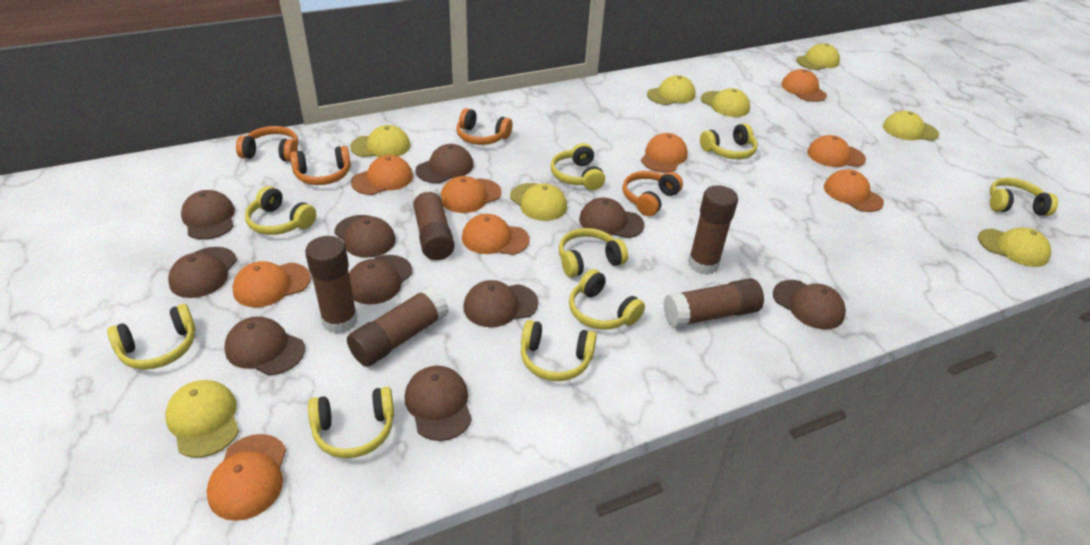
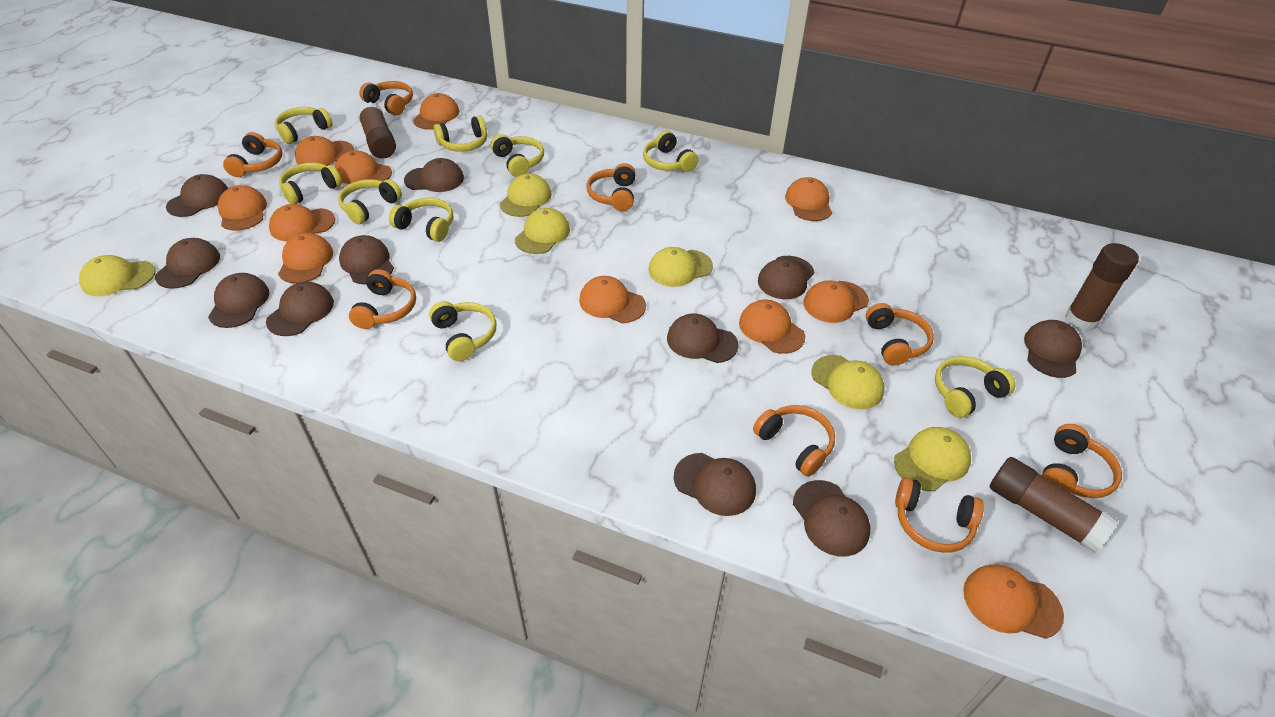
brown cap: [168,247,237,298] [181,190,235,240] [224,316,305,375] [334,215,396,258] [349,255,413,305] [405,366,472,441] [416,144,473,183] [463,280,539,327] [579,198,645,238] [773,280,846,330] = 10 -> [155,238,220,289] [166,174,228,217] [208,273,269,328] [266,282,334,336] [339,235,394,285] [404,158,464,192] [667,314,739,363] [674,453,756,516] [758,256,814,299] [793,480,870,556] [1024,320,1082,378] = 11
brown glue stick: [305,236,358,334] [347,286,449,367] [412,185,455,260] [663,278,764,328] [688,185,738,275] = 5 -> [357,102,396,158] [990,457,1118,553] [1065,243,1139,331] = 3
orange cap: [207,434,286,521] [232,261,311,308] [351,155,413,195] [441,176,502,213] [462,214,530,255] [641,133,688,173] [781,69,827,102] [807,135,866,167] [824,169,884,212] = 9 -> [218,185,267,231] [269,204,335,241] [278,233,333,284] [295,136,354,166] [335,151,392,184] [413,93,459,129] [579,276,646,323] [739,300,805,354] [785,177,832,221] [803,280,869,323] [963,564,1064,639] = 11
orange headphones: [236,126,298,162] [290,146,351,185] [456,108,512,145] [622,171,683,216] = 4 -> [223,132,282,177] [349,269,416,329] [359,81,413,115] [586,163,636,211] [753,405,835,477] [866,303,934,366] [895,477,984,553] [1042,424,1122,498] = 8
yellow cap: [165,380,239,458] [350,125,411,157] [510,183,567,221] [647,75,695,105] [701,88,750,117] [796,43,840,70] [883,111,939,141] [978,227,1051,267] = 8 -> [79,255,156,296] [500,174,551,217] [515,208,570,254] [649,247,713,287] [811,355,884,409] [894,427,971,491] = 6

